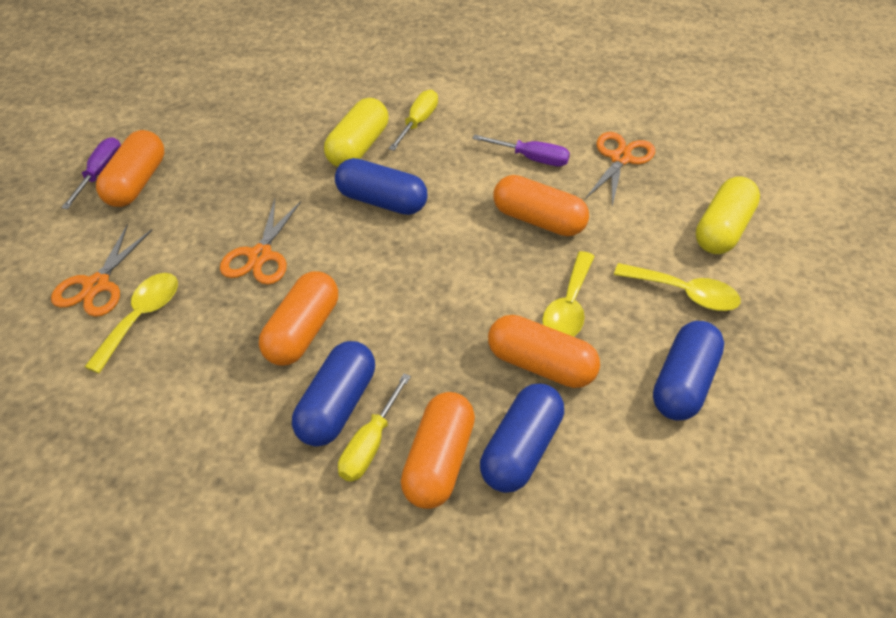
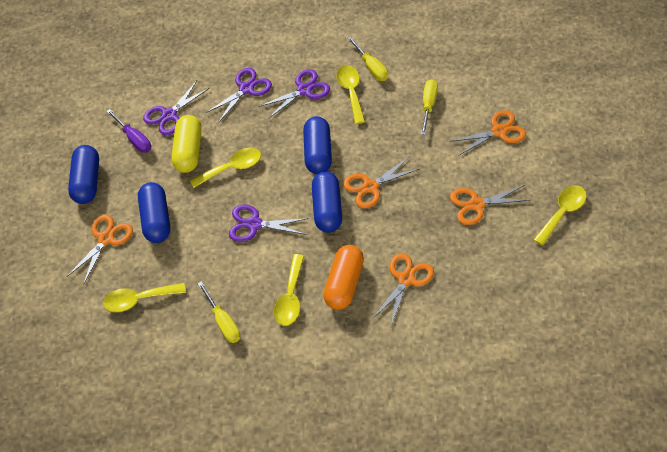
orange capsule: [96,130,164,207] [259,271,338,366] [401,392,475,509] [488,315,600,388] [493,175,589,236] = 5 -> [323,245,364,310] = 1
orange scissors: [51,224,152,317] [220,199,301,285] [586,132,655,206] = 3 -> [67,214,133,285] [343,157,419,208] [372,253,434,326] [450,110,526,156] [450,185,529,225] = 5
purple scissors: none = 0 -> [143,81,209,135] [206,68,272,123] [229,205,308,242] [259,69,330,118] = 4
purple screwdriver: [61,137,121,209] [472,134,570,166] = 2 -> [106,109,151,153] = 1
yellow capsule: [324,98,388,167] [696,176,760,254] = 2 -> [171,115,202,173] = 1
yellow screwdriver: [338,373,411,482] [389,90,438,151] = 2 -> [198,281,240,343] [347,36,388,81] [421,79,438,135] = 3
yellow spoon: [85,273,178,373] [542,251,595,337] [614,263,741,311] = 3 -> [103,283,186,312] [189,148,261,188] [274,254,304,326] [336,65,365,124] [534,185,587,246] = 5

